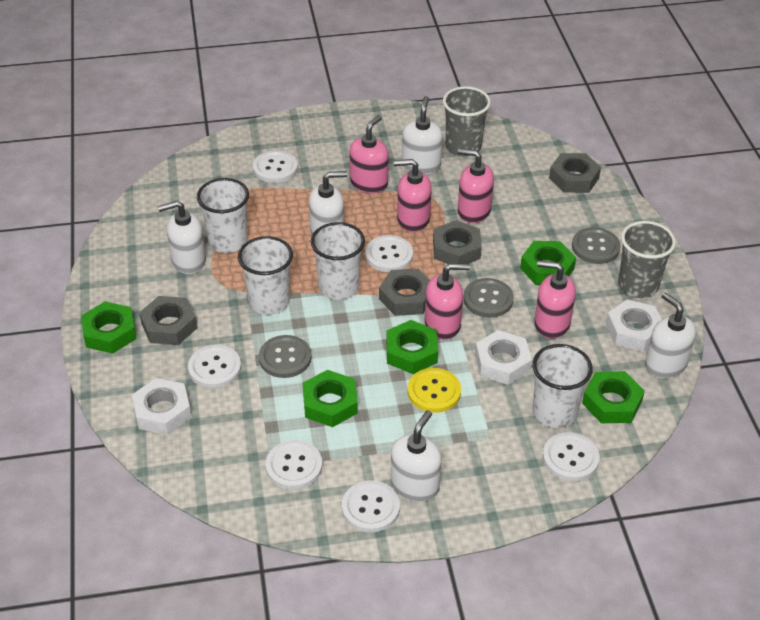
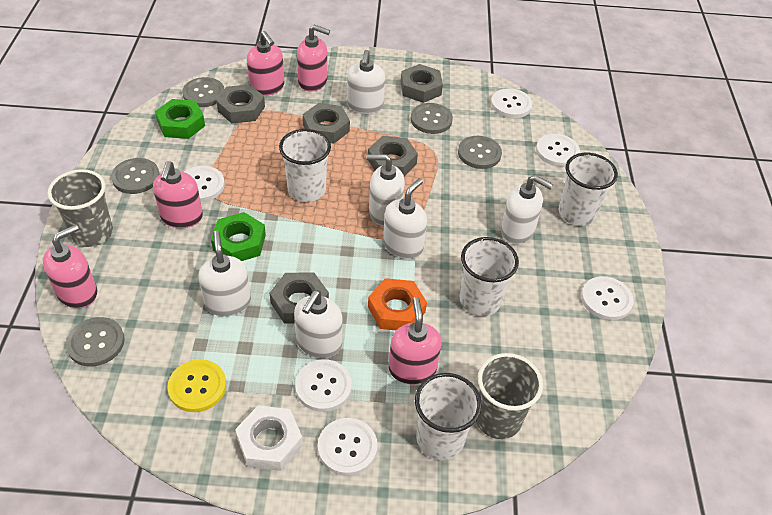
green nut: [81,301,137,354] [303,370,358,427] [386,320,438,374] [520,241,576,285] [582,371,645,423] = 5 -> [155,99,205,139] [211,212,266,261] = 2
grey button: [259,335,311,378] [463,278,514,318] [572,227,621,264] = 3 -> [66,317,125,367] [111,158,160,194] [182,77,224,107] [411,103,453,134] [458,136,502,169] = 5
grey nut: [139,296,197,345] [379,269,430,316] [433,220,482,264] [549,153,601,193] = 4 -> [216,84,265,123] [270,273,329,324] [303,103,350,144] [368,136,418,176] [401,64,443,103] = 5
orange nut: none = 0 -> [368,278,427,330] = 1
white nut: [132,378,192,435] [475,330,532,385] [606,300,662,352] = 3 -> [235,406,303,471] = 1
white soap dispenser: [158,201,206,274] [309,171,347,235] [391,410,441,502] [402,96,443,174] [645,292,696,379] = 5 -> [198,231,251,316] [294,290,343,358] [347,50,385,114] [367,154,405,226] [383,178,427,259] [501,175,553,244] = 6

